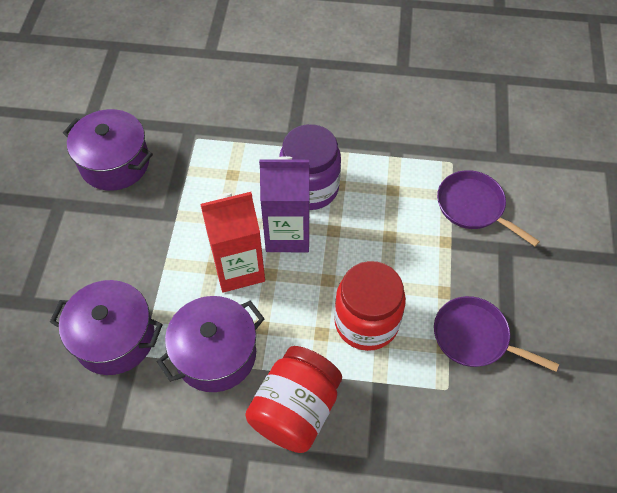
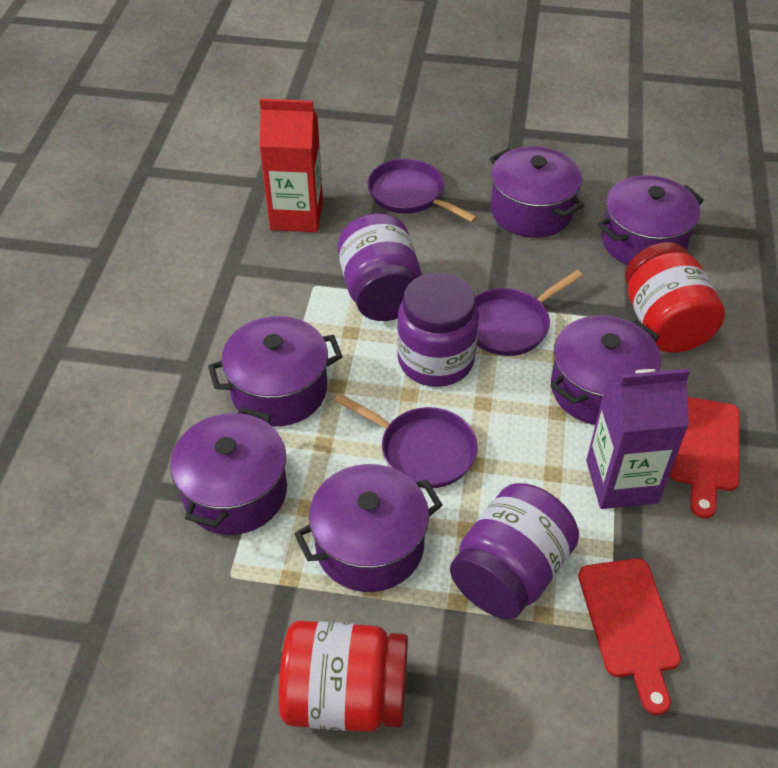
purple jar: [279,124,341,210] = 1 -> [337,213,421,321] [397,272,479,387] [450,483,579,620] = 3
purple pan: [434,296,559,372] [437,170,540,246] = 2 -> [334,393,478,488] [367,159,477,222] [475,270,583,356] = 3
purple pot: [50,280,163,375] [63,109,153,191] [157,296,265,392] = 3 -> [170,407,287,535] [208,316,343,426] [294,464,442,592] [490,146,584,238] [551,315,661,425] [598,175,704,265] = 6
red cutting board: none = 0 -> [578,558,681,715] [670,397,740,519] = 2

